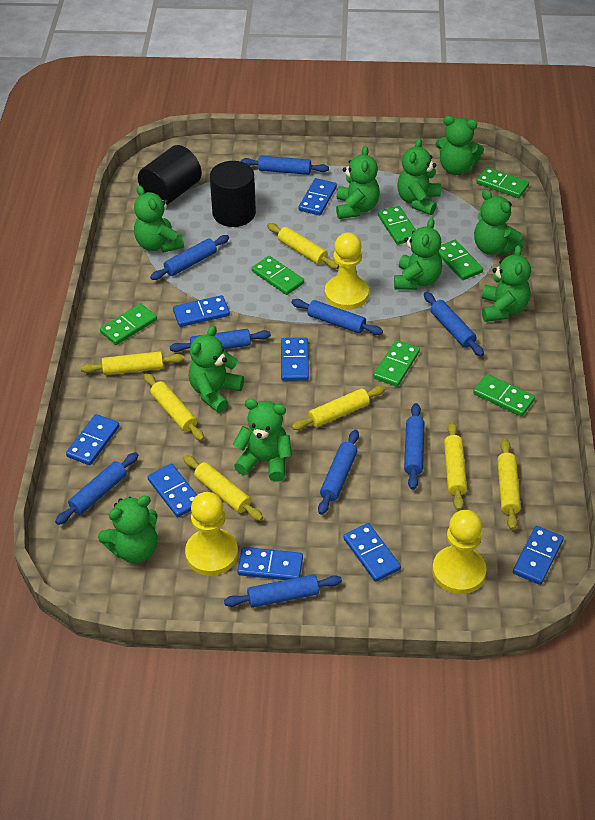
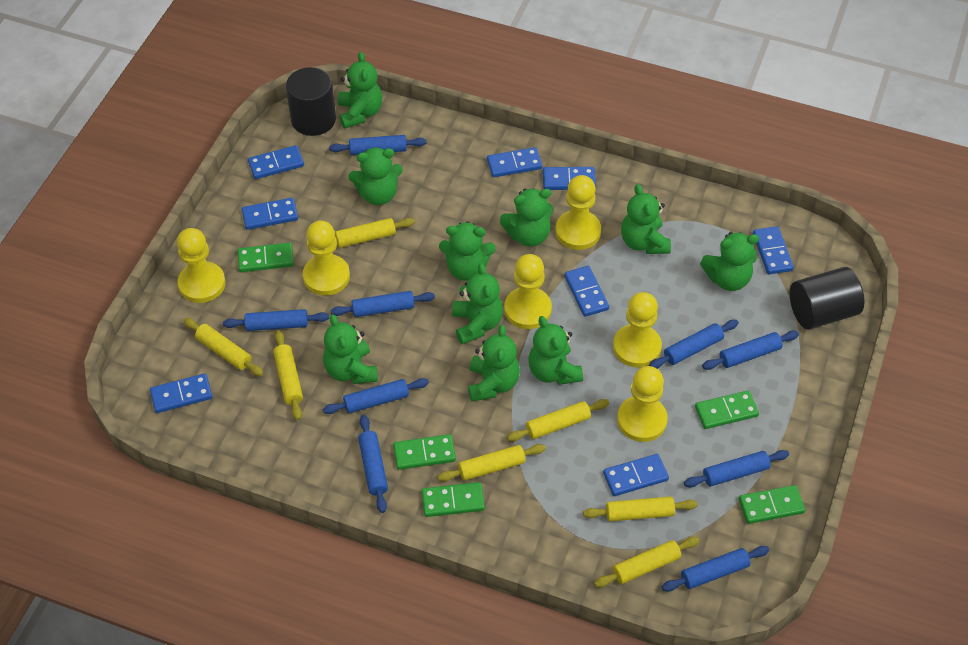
green domino: [100,304,157,345] [252,256,304,295] [373,340,420,387] [378,206,416,245] [438,240,483,280] [473,374,535,416] [476,167,529,198] = 7 -> [238,243,294,272] [393,434,456,470] [422,482,485,517] [695,390,759,429] [739,485,805,524] = 5
yellow pawn: [185,492,238,576] [325,233,369,310] [432,510,486,594] = 3 -> [177,228,226,303] [303,221,350,295] [504,254,552,329] [555,175,601,250] [613,292,662,368] [617,366,668,442] = 6

